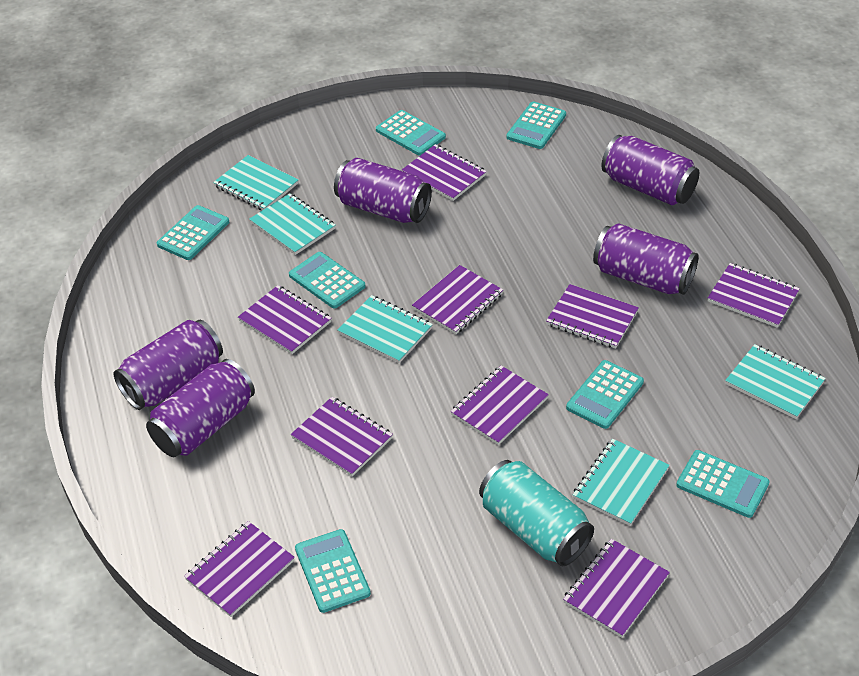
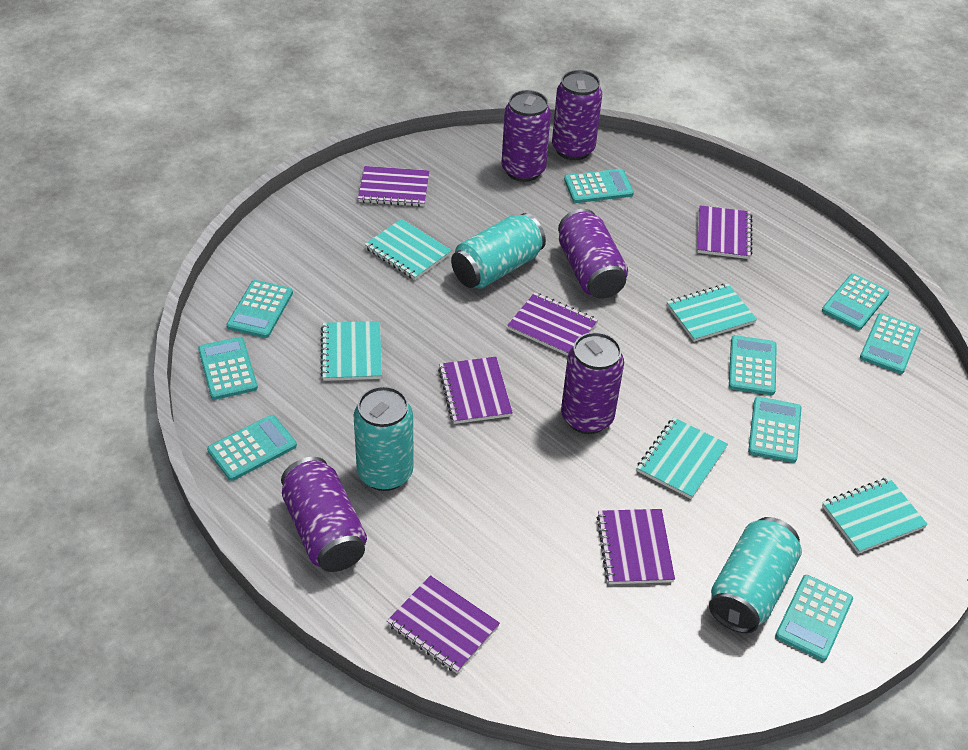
purple notebook: [184,521,295,617] [238,285,332,354] [291,397,393,476] [402,144,487,201] [412,265,503,334] [450,366,549,445] [546,284,639,349] [563,539,670,638] [708,263,800,328] = 9 -> [358,166,429,207] [387,575,500,673] [438,357,513,424] [507,292,598,356] [597,509,675,584] [697,205,752,259] = 6
turquoise calculator: [157,205,229,260] [289,252,366,309] [295,529,371,613] [376,110,446,156] [506,101,566,149] [566,360,644,429] [676,450,770,518] = 7 -> [198,337,258,400] [207,415,297,481] [227,280,293,338] [564,169,634,203] [729,335,777,395] [748,396,801,463] [775,575,853,661] [822,273,889,330] [860,313,921,374] = 9
turquoise can: [479,460,594,566] = 1 -> [353,386,414,491] [451,213,546,289] [709,517,802,633] = 3

